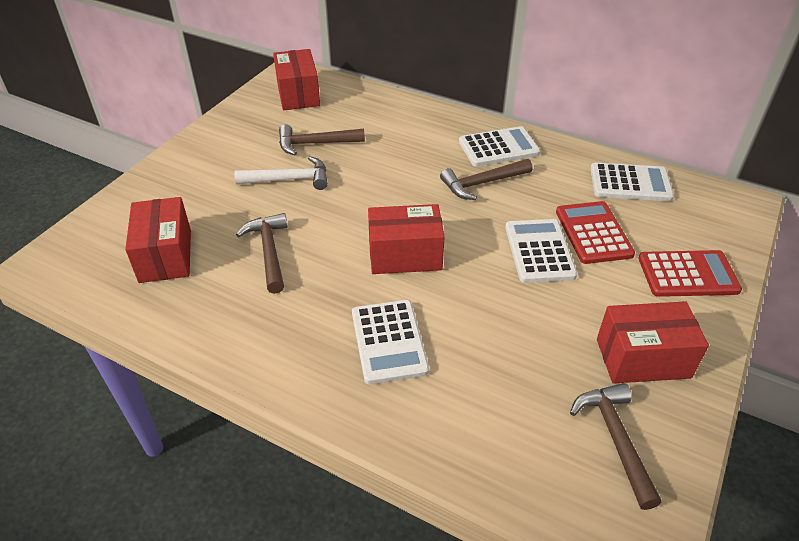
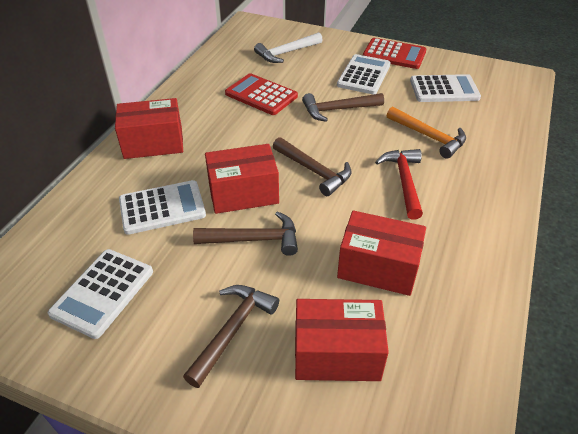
orange hammer: none = 0 -> [387,106,466,159] = 1
red hammer: none = 0 -> [375,149,423,220] = 1

